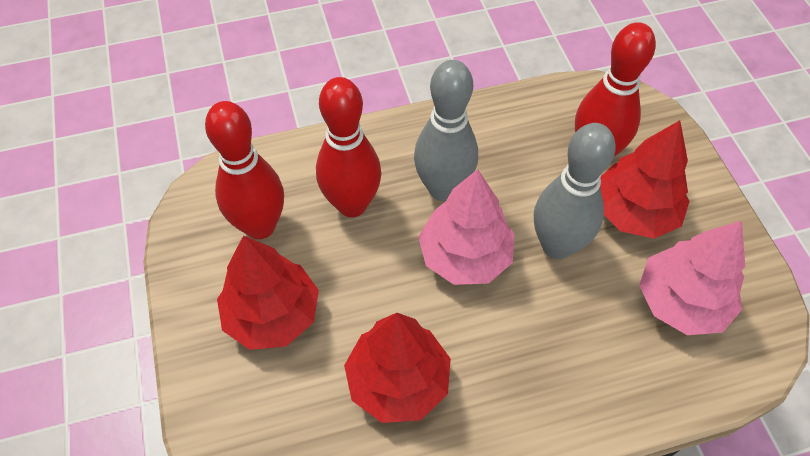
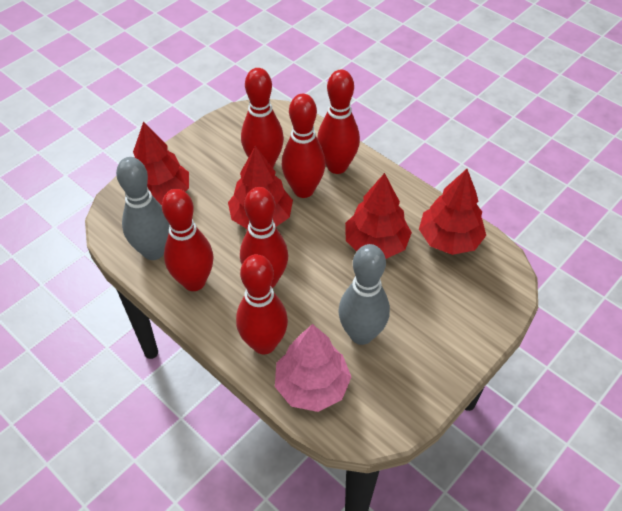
pink tree: [418,169,515,285] [639,221,745,335] = 2 -> [275,324,351,412] = 1
red bowling pin: [205,101,284,239] [316,77,382,217] [575,22,656,157] = 3 -> [162,189,213,291] [236,254,288,354] [240,187,288,288] [241,68,284,168] [282,94,325,198] [317,70,360,174] = 6
red tree: [217,235,319,350] [344,313,451,423] [600,120,690,239] = 3 -> [133,121,189,205] [228,145,293,229] [345,173,412,259] [419,169,486,255] = 4

